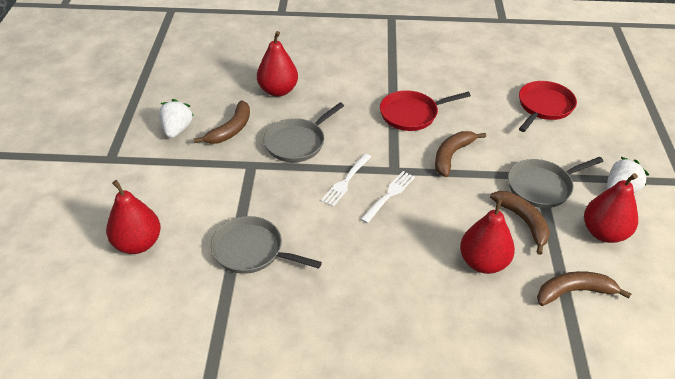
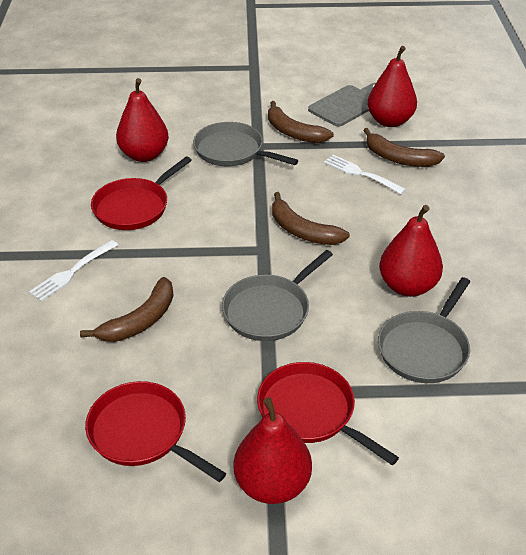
grey cutting board: none = 0 -> [308,83,376,127] = 1
red pan: [380,90,471,131] [519,81,577,132] = 2 -> [85,381,226,482] [91,156,192,230] [257,362,399,465] = 3
white strawberry: [159,99,194,138] [607,157,649,192] = 2 -> none = 0

